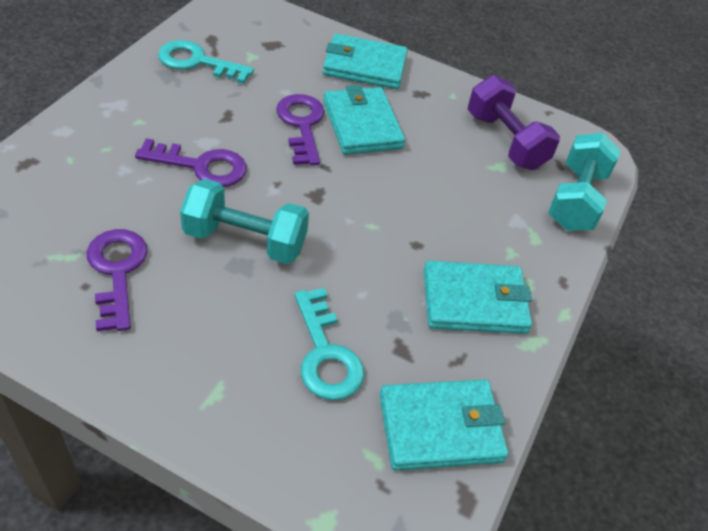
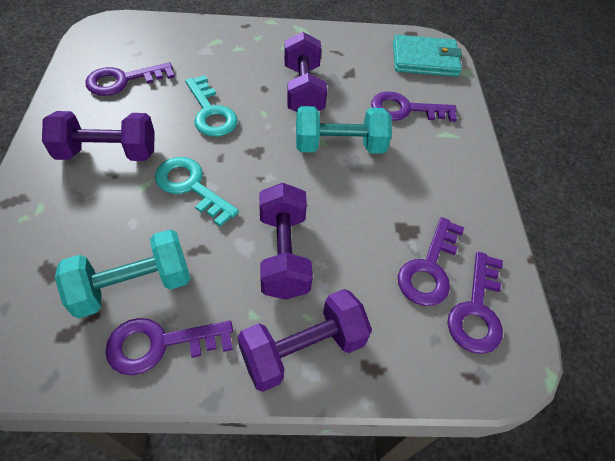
purple dumbbell: [468,75,560,170] = 1 -> [42,111,155,161] [238,289,372,392] [259,183,313,300] [284,32,327,112] = 4
purple key: [87,229,148,332] [135,138,247,187] [276,94,325,165] = 3 -> [85,62,175,96] [105,318,233,375] [371,91,457,122] [398,217,464,306] [447,252,503,354] = 5
turquoise wallet: [323,34,408,89] [324,85,405,155] [380,380,508,471] [424,261,532,334] = 4 -> [393,35,462,77] = 1

